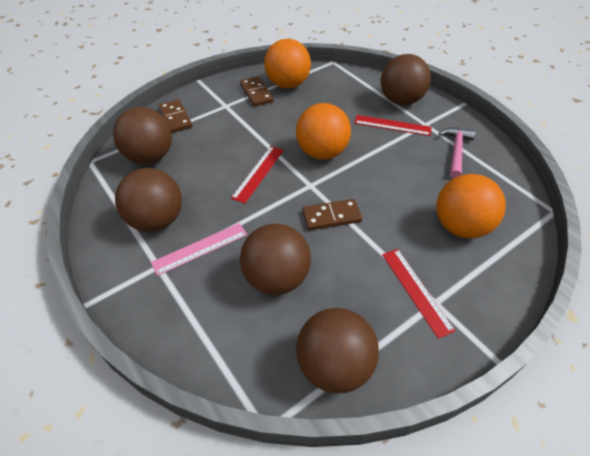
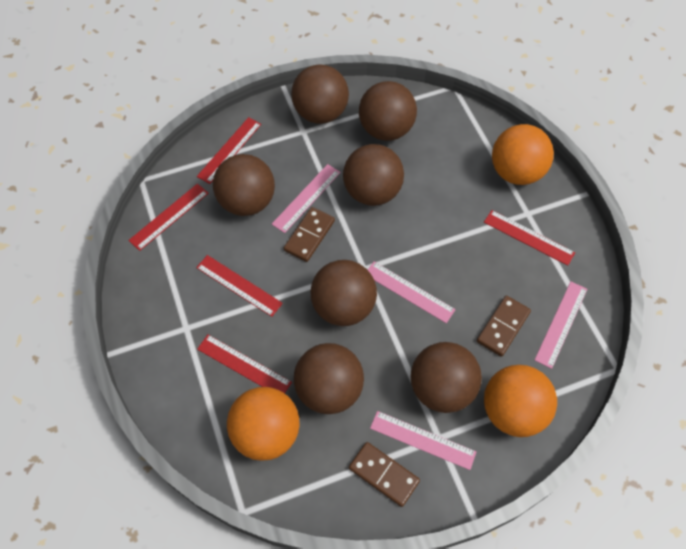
brown ball: [113,107,172,164] [115,168,182,232] [240,223,311,295] [296,308,379,393] [381,54,431,105] = 5 -> [213,154,275,216] [291,64,349,124] [294,343,364,414] [311,260,377,326] [343,144,404,206] [359,81,417,141] [411,342,482,413] = 7
pink hammer: [438,127,476,179] = 1 -> none = 0
pink ruler: [151,223,247,276] = 1 -> [272,164,341,233] [368,261,456,323] [370,411,476,470] [534,282,587,369] = 4
red ruler: [231,146,284,203] [354,115,432,136] [382,249,455,339] = 3 -> [128,184,209,251] [196,255,283,317] [197,117,261,184] [197,335,292,393] [484,210,575,266] = 5

